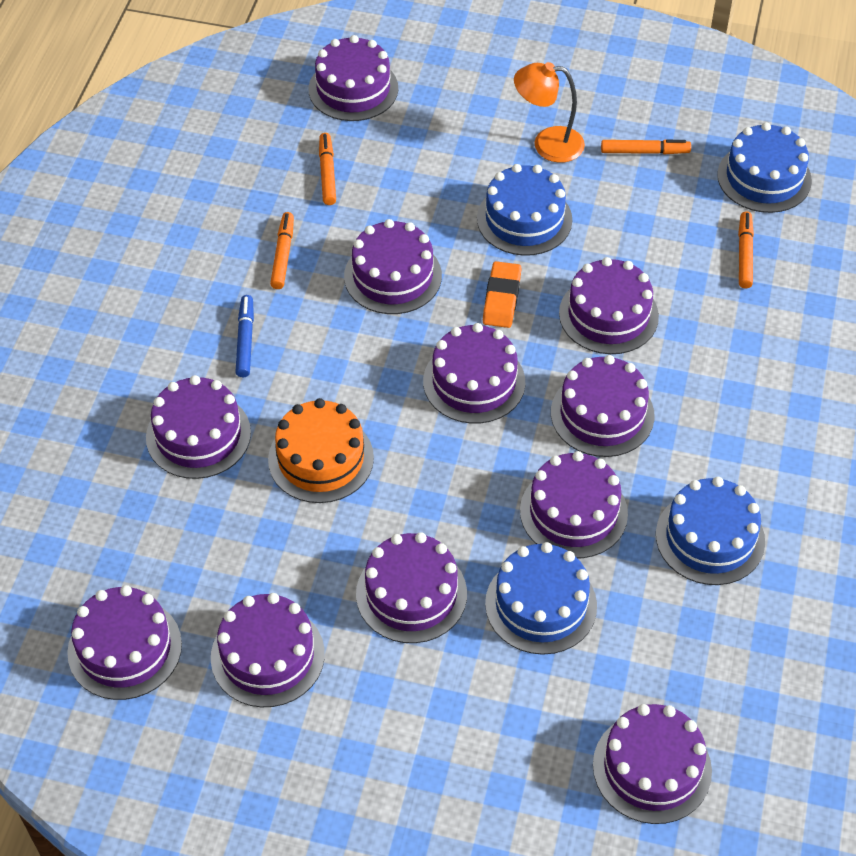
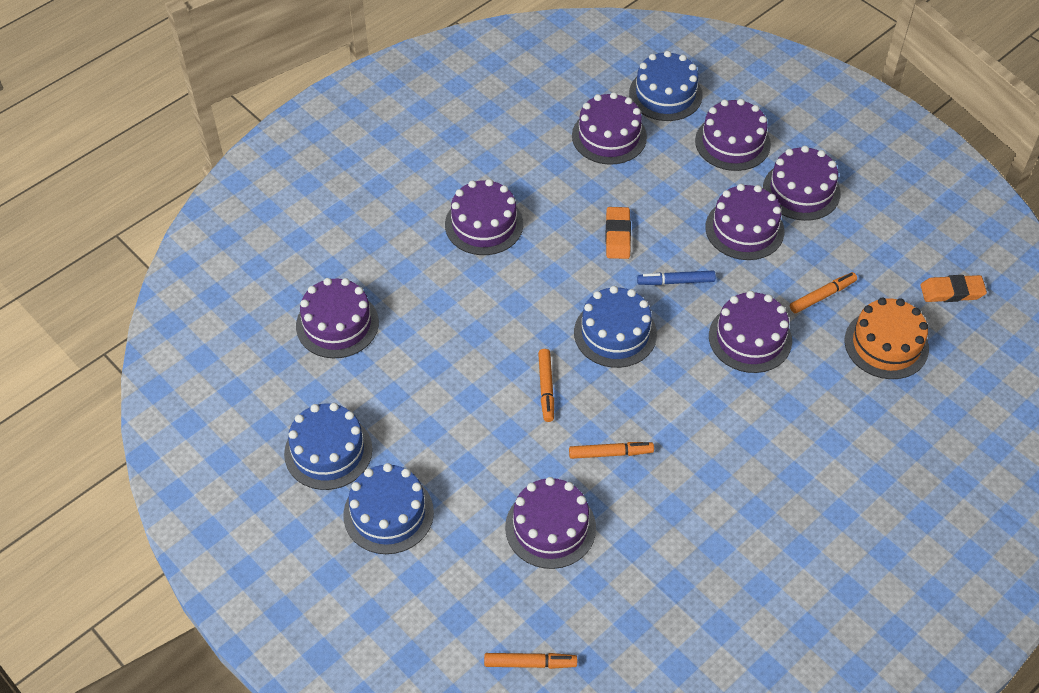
orange eraser: [483,261,521,328] = 1 -> [606,207,631,259] [920,275,987,302] = 2
orange lamp: [514,62,585,163] = 1 -> none = 0
purple cake: [67,585,182,700] [146,375,251,479] [211,593,325,707] [309,35,398,121] [344,219,442,314] [356,532,467,643] [423,323,525,424] [520,451,628,558] [551,355,655,457] [559,257,659,354] [593,704,712,824] = 11 -> [296,278,379,358] [445,179,523,255] [505,477,596,569] [572,92,647,165] [695,99,771,171] [705,184,785,260] [709,291,792,373] [763,146,841,221] = 8

